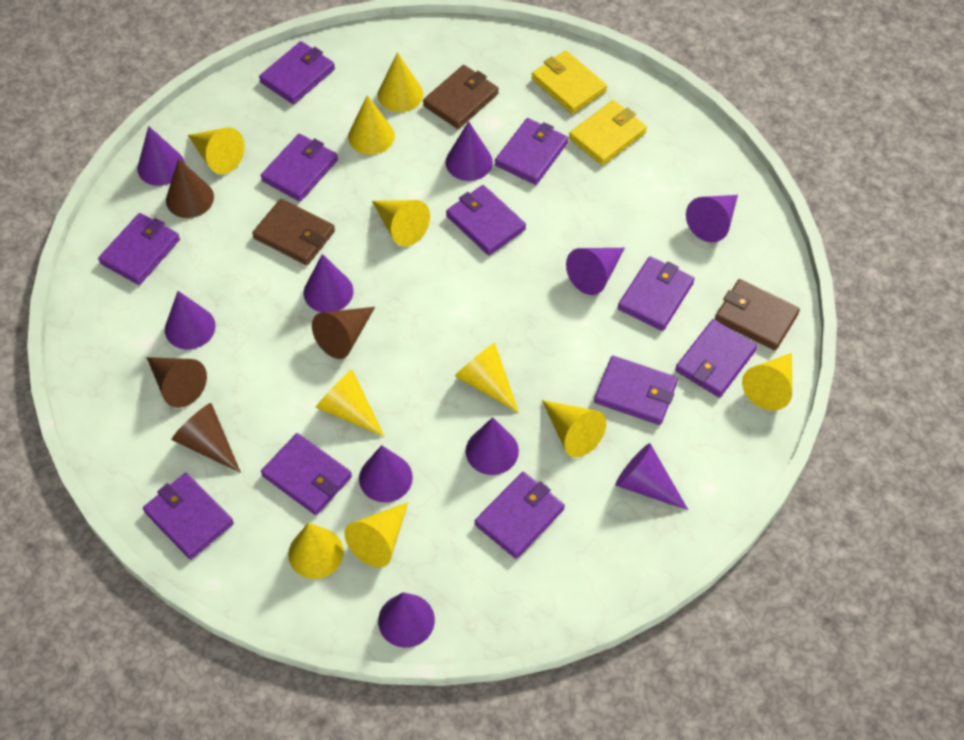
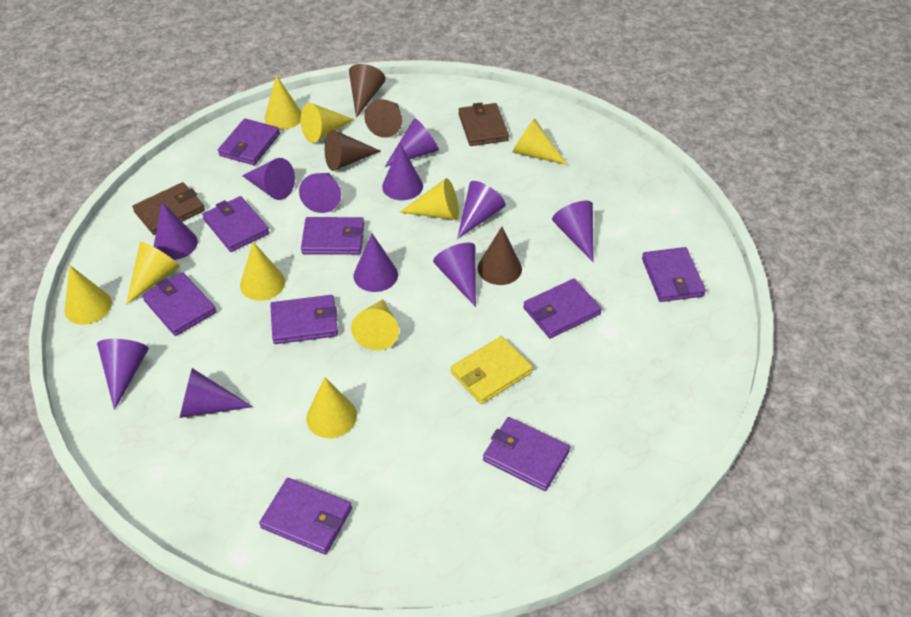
brown wallet: [252,199,335,265] [423,65,499,129] [715,279,800,350] = 3 -> [132,182,205,235] [458,102,509,146] = 2
purple cone: [137,126,185,186] [165,291,216,349] [304,254,354,312] [359,445,413,502] [378,592,435,648] [446,121,493,181] [466,417,519,475] [566,248,625,295] [615,443,688,510] [686,195,738,242] = 10 -> [97,339,149,410] [153,202,198,260] [180,368,253,418] [242,158,295,200] [299,173,341,213] [354,234,398,292] [382,144,423,200] [385,118,439,167] [433,243,476,307] [457,181,506,239] [552,201,594,263] = 11
purple wallet: [98,213,180,285] [143,473,234,560] [259,41,335,104] [261,134,338,202] [261,433,352,515] [446,185,526,255] [475,472,565,559] [495,118,568,185] [594,356,678,425] [618,257,695,331] [675,319,757,398] = 11 -> [142,272,216,336] [202,196,270,252] [218,119,280,165] [259,478,352,554] [270,295,338,344] [301,217,364,255] [483,417,570,491] [523,279,602,338] [642,247,706,302] = 9
yellow cone: [188,127,245,174] [288,523,344,579] [316,370,385,437] [345,502,408,568] [348,95,395,155] [372,200,430,246] [378,52,423,112] [455,343,519,413] [542,400,606,457] [742,353,792,411] = 10 -> [65,265,112,325] [126,242,180,305] [240,242,285,301] [264,75,301,130] [301,103,355,143] [306,377,357,438] [351,299,399,350] [399,178,459,220] [512,118,568,165] = 9
yellow wallet: [532,51,607,114] [569,100,647,165] = 2 -> [451,336,533,404] = 1

